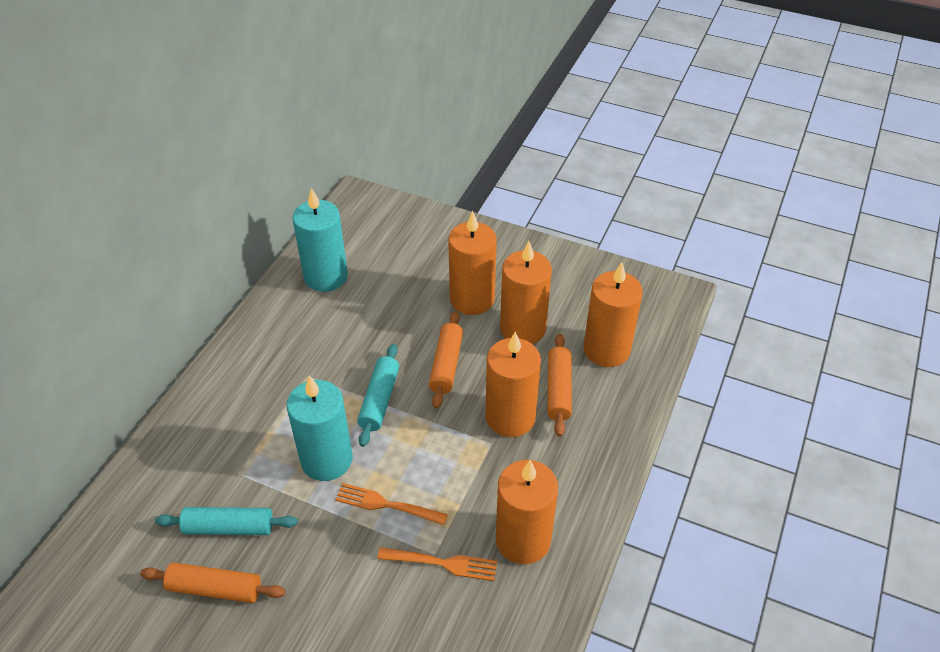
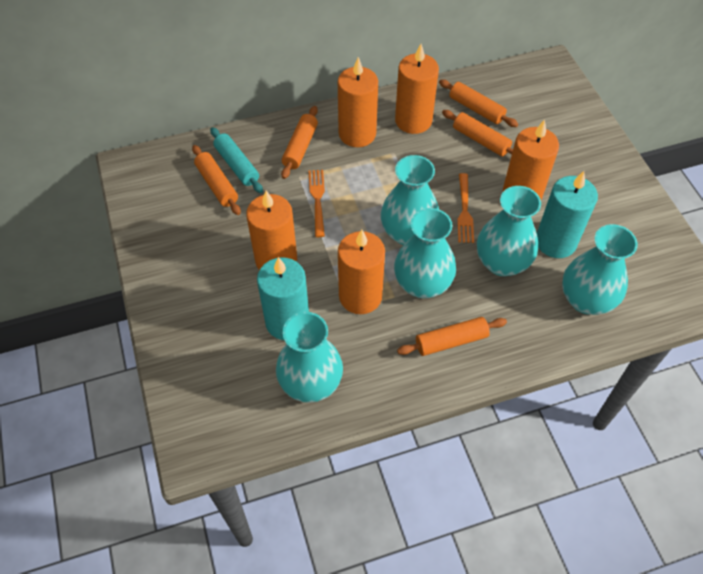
orange rolling pin: [140,562,285,603] [429,311,463,409] [547,334,572,437] = 3 -> [192,145,241,215] [281,106,318,179] [397,317,507,356] [439,79,518,127] [442,110,513,157] = 5
turquoise rolling pin: [155,507,298,535] [357,344,399,447] = 2 -> [210,127,263,193] = 1
turquoise vase: none = 0 -> [276,312,343,403] [381,155,439,245] [394,208,456,298] [477,186,541,276] [562,224,638,315] = 5

